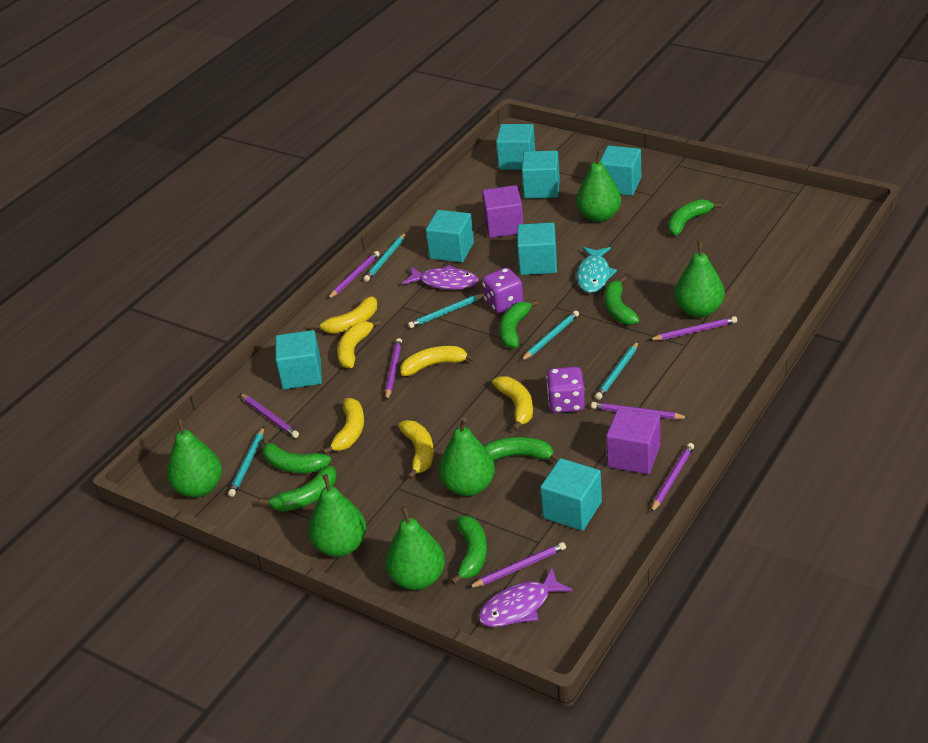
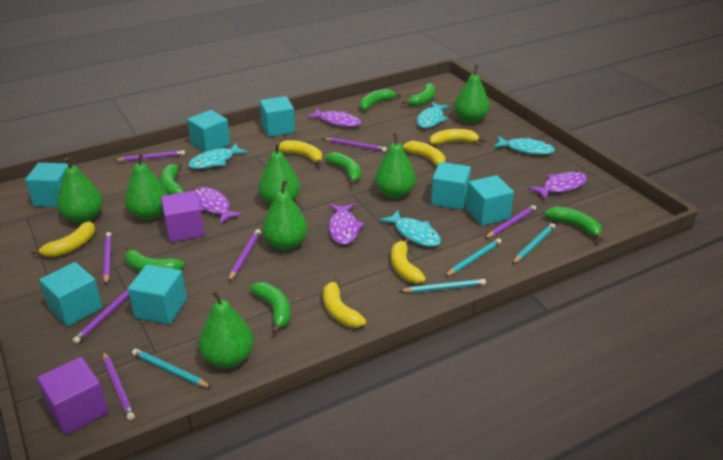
green pear: [167,418,222,498] [309,474,366,557] [385,506,445,590] [439,417,495,496] [576,150,621,222] [674,241,725,317] = 6 -> [57,157,103,223] [125,153,168,220] [199,290,254,368] [259,142,300,205] [263,180,308,250] [375,133,415,199] [454,65,489,123] = 7
purple dice: [482,268,523,313] [546,367,585,413] = 2 -> none = 0
purple fish: [402,265,478,290] [478,568,573,627] = 2 -> [195,187,243,224] [306,108,361,127] [328,204,364,245] [528,172,587,200] = 4
turquoise fish: [577,247,617,293] = 1 -> [188,143,248,169] [379,210,441,247] [417,102,450,128] [493,136,555,155] = 4
turquoise pencil: [228,427,264,497] [363,233,406,282] [408,293,484,328] [521,310,579,361] [595,341,639,400] = 5 -> [132,349,212,388] [400,279,486,293] [445,238,501,276] [512,223,555,264] = 4

